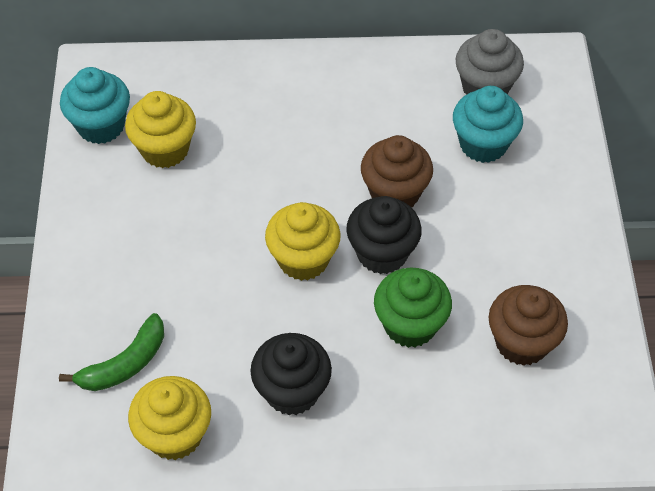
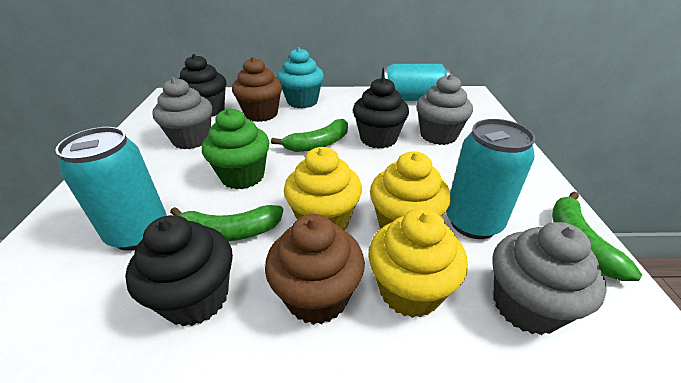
black cupcake: [250,333,332,415] [346,196,422,274] = 2 -> [125,215,233,326] [179,54,227,117] [353,77,409,149] = 3
green banana: [59,313,164,391] = 1 -> [170,205,283,241] [271,119,348,152] [552,191,642,281] = 3
grey cupcake: [456,29,524,95] = 1 -> [152,77,212,149] [416,74,473,145] [492,222,607,335] = 3
turquoise can: none = 0 -> [55,127,167,251] [381,64,450,101] [446,119,535,239] = 3
turquoise cupcake: [60,67,130,144] [453,86,523,163] = 2 -> [277,47,324,109] = 1

